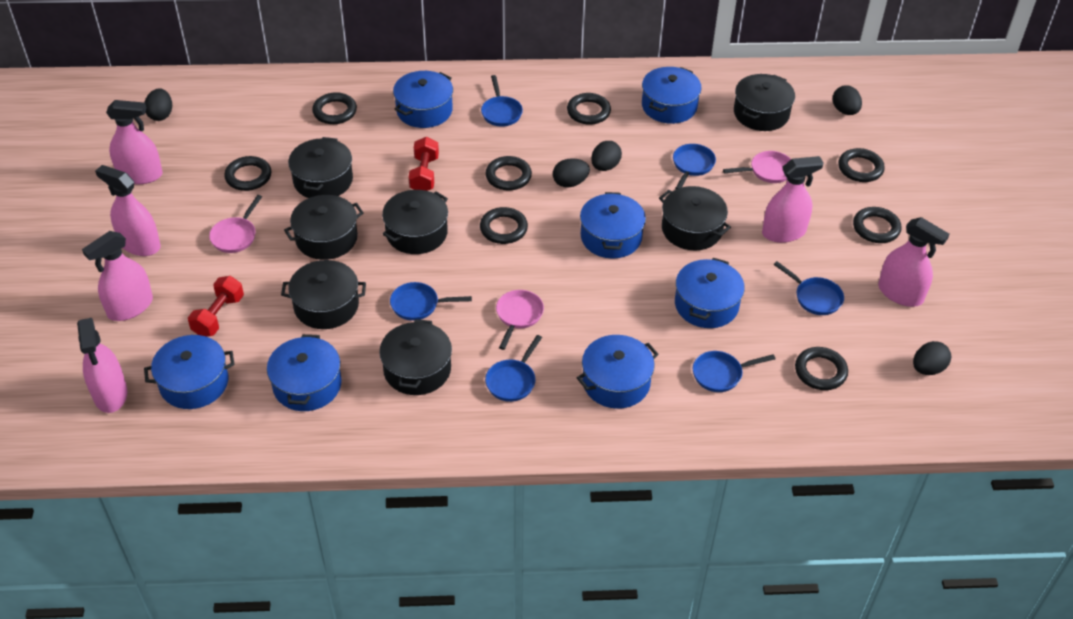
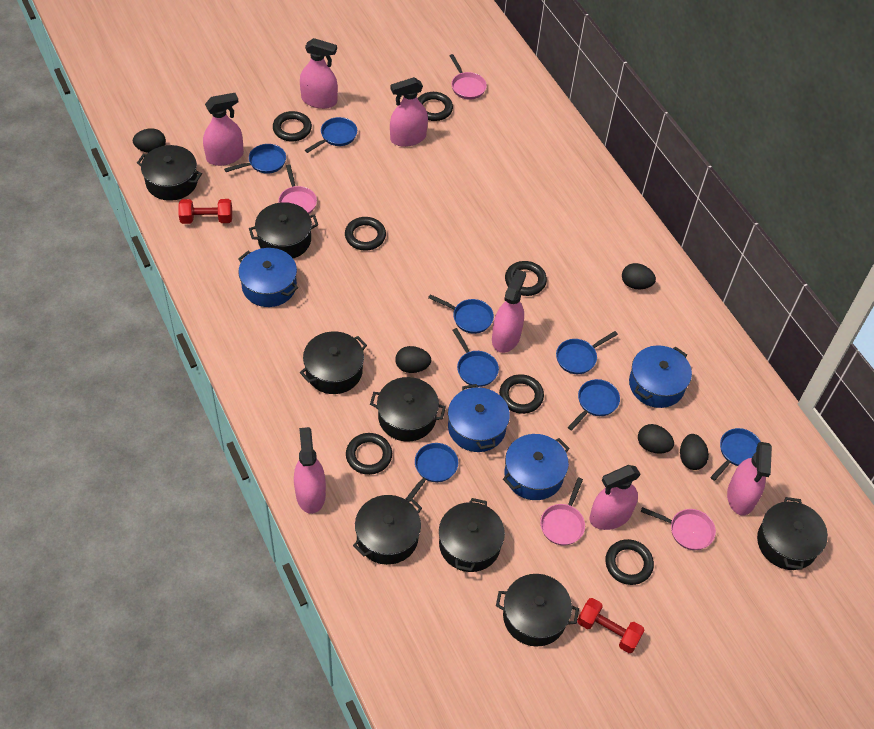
black pot: [281,260,366,329] [284,195,364,260] [288,137,353,198] [379,319,452,395] [382,190,448,254] [659,186,731,250] [734,74,795,131] = 7 -> [137,145,202,201] [249,202,318,258] [300,331,367,394] [353,495,422,565] [370,377,446,442] [439,498,505,572] [496,574,579,647] [757,497,828,570] = 8
black ring: [224,156,271,191] [312,92,357,124] [480,207,528,244] [486,156,532,191] [567,93,611,125] [795,347,848,390] [838,148,885,182] [853,207,902,243] = 8 -> [273,111,312,141] [345,217,386,250] [346,433,392,475] [418,92,453,121] [499,374,544,414] [505,261,547,296] [605,539,654,585] = 7
blue pan: [390,282,472,321] [481,75,523,127] [485,335,542,402] [673,144,716,189] [693,351,775,392] [773,261,844,315] = 6 -> [224,144,286,174] [305,117,357,153] [406,443,458,500] [428,294,494,334] [453,328,499,387] [556,331,618,374] [568,379,620,431] [710,428,761,481] = 8
blue pot: [144,335,235,409] [267,334,342,411] [393,71,453,128] [577,335,659,409] [580,192,646,259] [642,67,702,124] [675,258,745,328] = 7 -> [238,248,298,307] [448,384,510,452] [503,434,570,500] [629,345,692,408] = 4
pink pan: [209,195,262,253] [496,290,544,350] [723,151,791,183] = 3 -> [278,164,317,214] [450,54,487,100] [540,477,585,545] [641,507,716,550] = 4
pink spray bottle: [77,318,127,413] [82,231,153,321] [95,165,161,256] [106,100,162,184] [762,156,824,243] [878,217,949,307] = 6 -> [203,93,244,166] [294,427,326,514] [300,38,338,109] [390,77,428,147] [492,269,526,353] [590,465,641,530] [727,442,772,515] = 7

